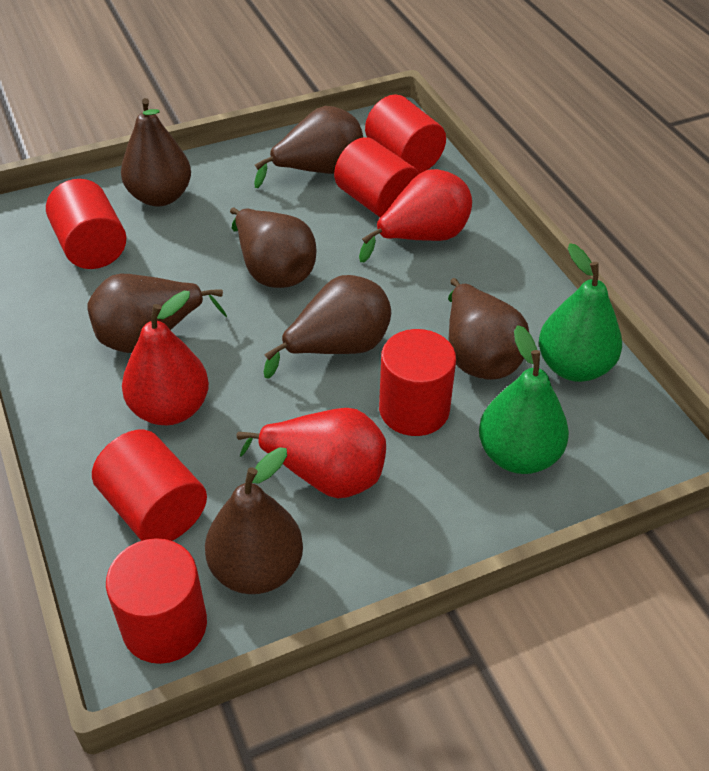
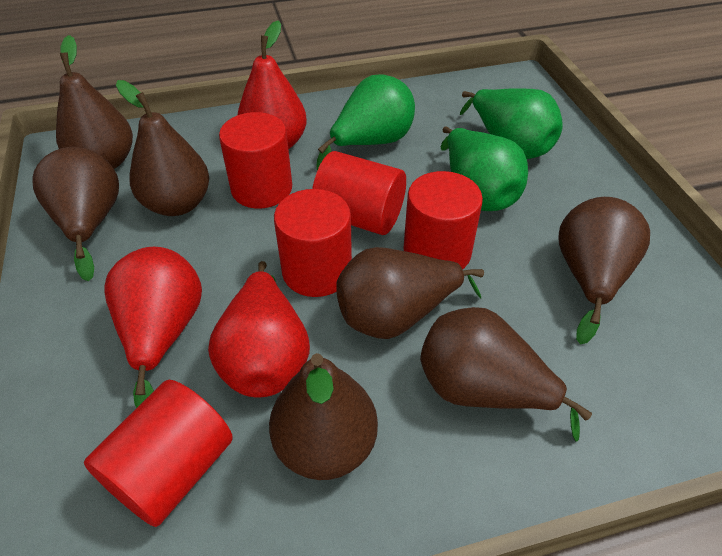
green pear: [479,325,569,474] [539,243,622,382] = 2 -> [316,74,415,170] [441,126,528,211] [460,89,563,159] = 3
red cylinder: [46,179,126,269] [92,430,207,541] [106,538,207,664] [334,137,419,217] [365,94,446,174] [379,329,456,436] = 6 -> [84,380,233,527] [219,112,292,208] [274,189,352,297] [312,151,406,235] [403,171,483,269] = 5

